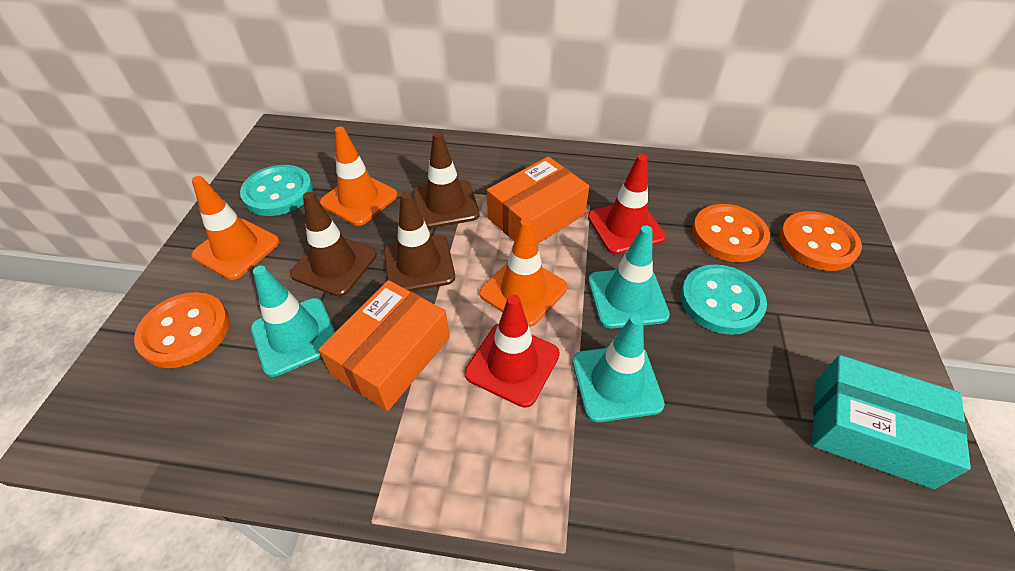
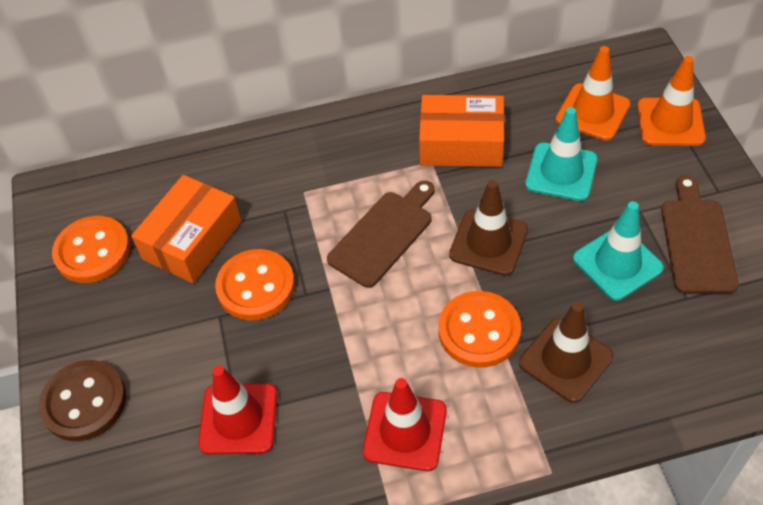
brown button: none = 0 -> [39,360,126,441] = 1
brown cutting board: none = 0 -> [327,180,435,288] [661,175,739,294] = 2
brown traffic cone: [290,192,377,297] [384,191,455,291] [413,132,479,229] = 3 -> [449,180,528,276] [519,302,614,403] = 2
orange traffic cone: [191,176,280,280] [320,126,398,226] [479,218,567,327] = 3 -> [556,46,630,141] [637,56,706,146] = 2
turquoise box: [812,355,971,489] = 1 -> none = 0
turquoise button: [240,165,313,216] [681,264,767,335] = 2 -> none = 0
turquoise traffic cone: [251,266,335,377] [572,314,665,422] [588,225,670,329] = 3 -> [525,107,598,201] [573,201,664,301] = 2

